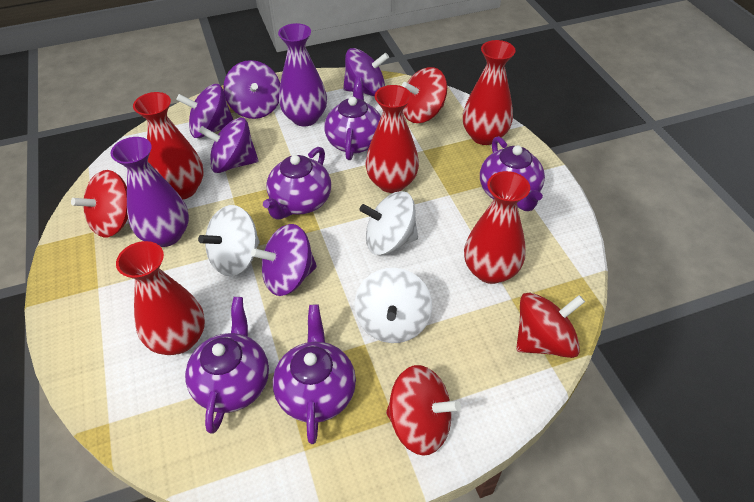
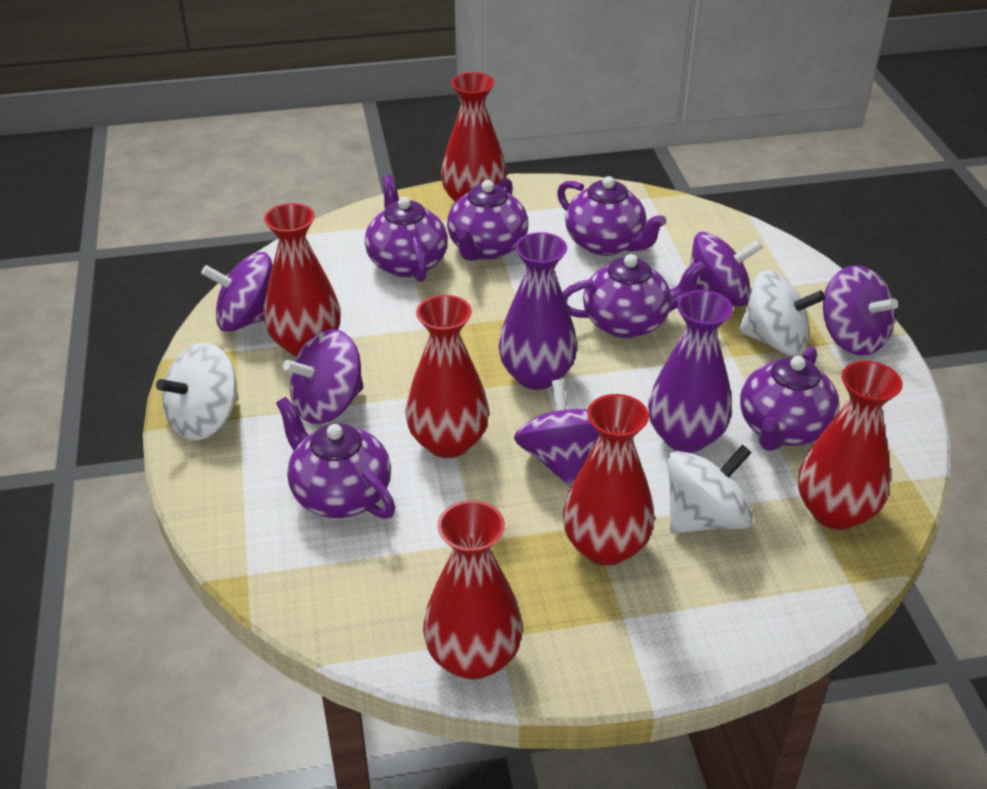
purple teapot: [185,297,269,434] [263,147,331,220] [273,305,356,444] [324,77,381,160] [480,136,545,211] = 5 -> [276,397,396,519] [365,175,448,282] [447,178,528,261] [557,176,667,256] [562,254,707,338] [740,346,840,451] = 6
red spinning top: [71,170,128,237] [386,365,461,456] [402,67,447,123] [516,292,585,358] = 4 -> none = 0
red vase: [116,241,205,355] [133,92,204,200] [365,85,419,193] [463,40,516,145] [464,171,530,284] = 5 -> [264,203,341,357] [405,295,489,458] [423,500,523,679] [441,72,507,202] [563,394,655,566] [798,361,903,530] = 6

